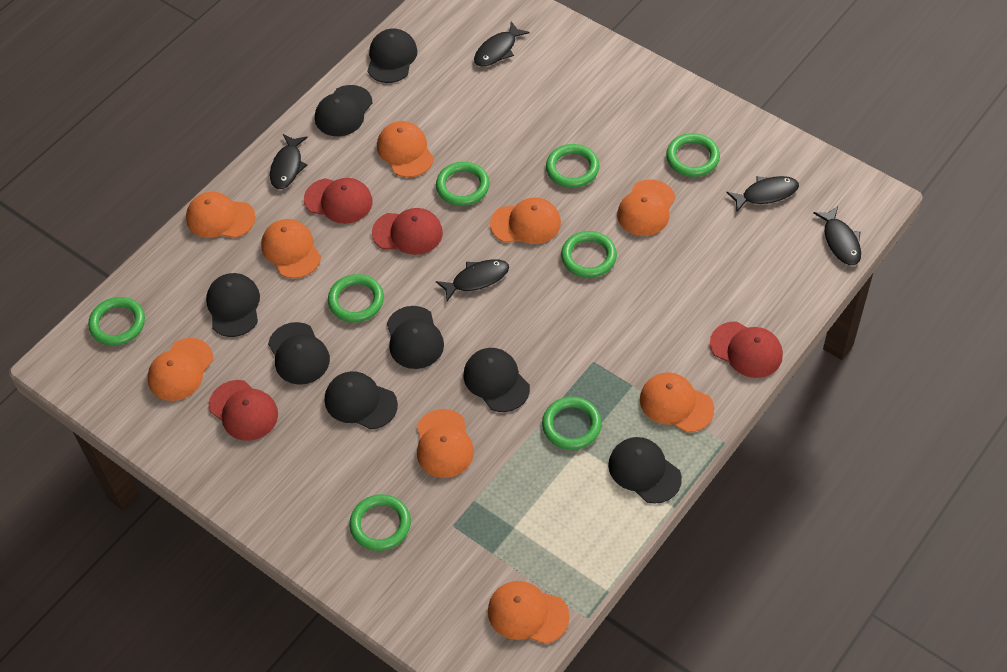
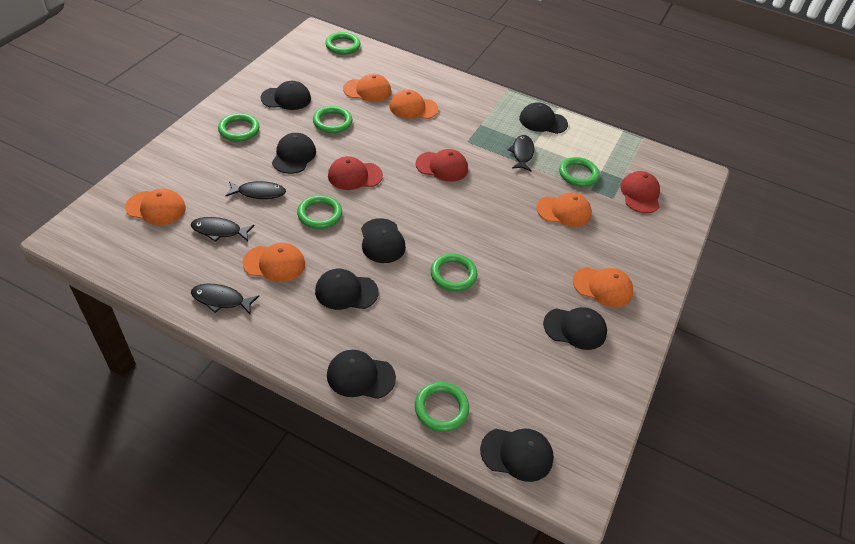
black fish: [270,134,308,189] [436,259,509,301] [474,21,530,67] [726,176,799,212] [813,206,861,265] = 5 -> [191,217,255,242] [191,284,259,314] [225,178,286,199] [508,135,534,171] = 4
green ring: [88,297,145,346] [328,274,384,322] [349,494,411,551] [436,162,490,206] [542,397,602,450] [546,144,599,188] [561,231,617,278] [666,133,720,177] = 8 -> [218,113,260,142] [297,195,342,229] [313,106,352,133] [325,32,360,55] [415,382,469,432] [431,254,477,291] [559,157,600,187] = 7
orange cap: [147,338,213,401] [186,192,256,238] [261,219,321,279] [377,121,434,177] [417,409,474,478] [488,581,569,644] [490,198,561,244] [617,180,675,236] [640,372,714,433] = 9 -> [125,188,186,225] [242,243,305,282] [343,74,391,102] [389,89,438,119] [536,192,592,227] [573,267,633,307] = 6
red cap: [209,380,278,441] [304,178,373,224] [372,208,443,255] [710,321,783,378] = 4 -> [328,156,383,190] [416,149,468,182] [620,171,660,213] = 3

